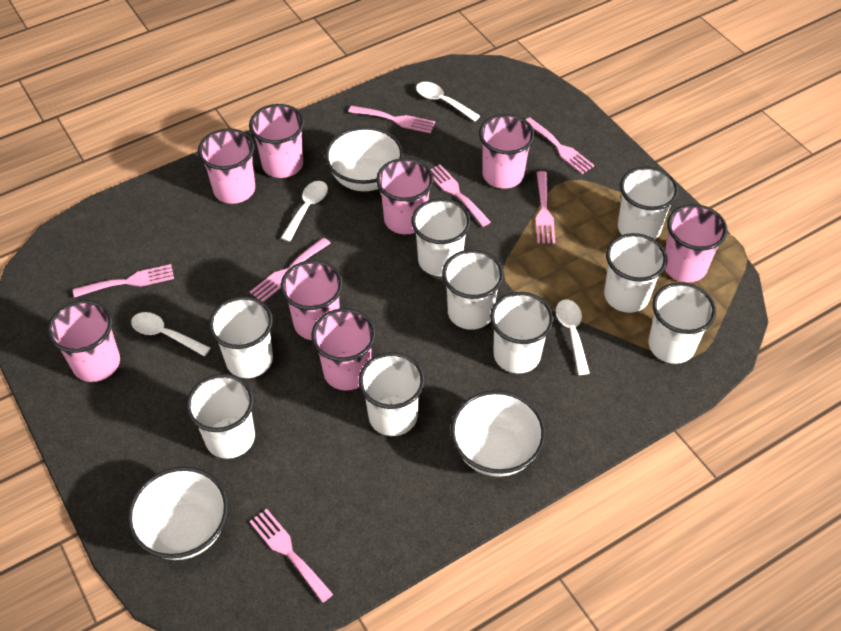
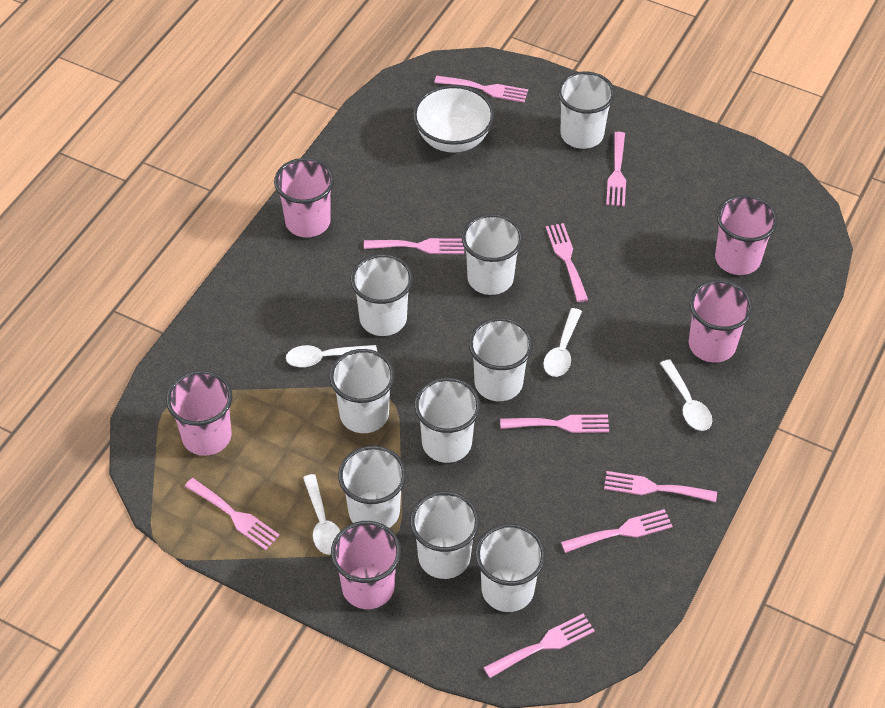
pink cup: [47,300,120,382] [198,128,255,204] [249,104,305,178] [281,260,343,340] [311,308,376,390] [376,158,434,234] [479,114,535,189] [665,204,728,282] = 8 -> [166,370,233,456] [274,158,334,237] [331,521,401,609] [689,280,753,363] [715,195,778,275] = 5
pink fork: [73,264,174,298] [249,509,333,603] [250,238,331,302] [349,106,435,134] [430,164,491,227] [526,118,594,174] [536,171,555,244] = 7 -> [184,478,280,550] [364,238,464,254] [434,76,528,103] [483,613,595,678] [500,415,609,433] [546,223,588,302] [561,509,673,553] [604,471,717,502] [606,132,626,207] = 9
white bowl: [128,467,228,560] [325,127,403,191] [451,390,545,477] = 3 -> [413,85,494,153] = 1

